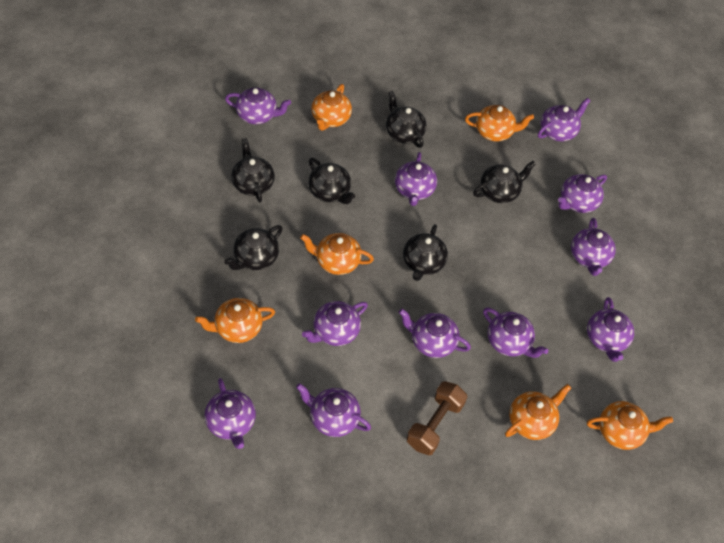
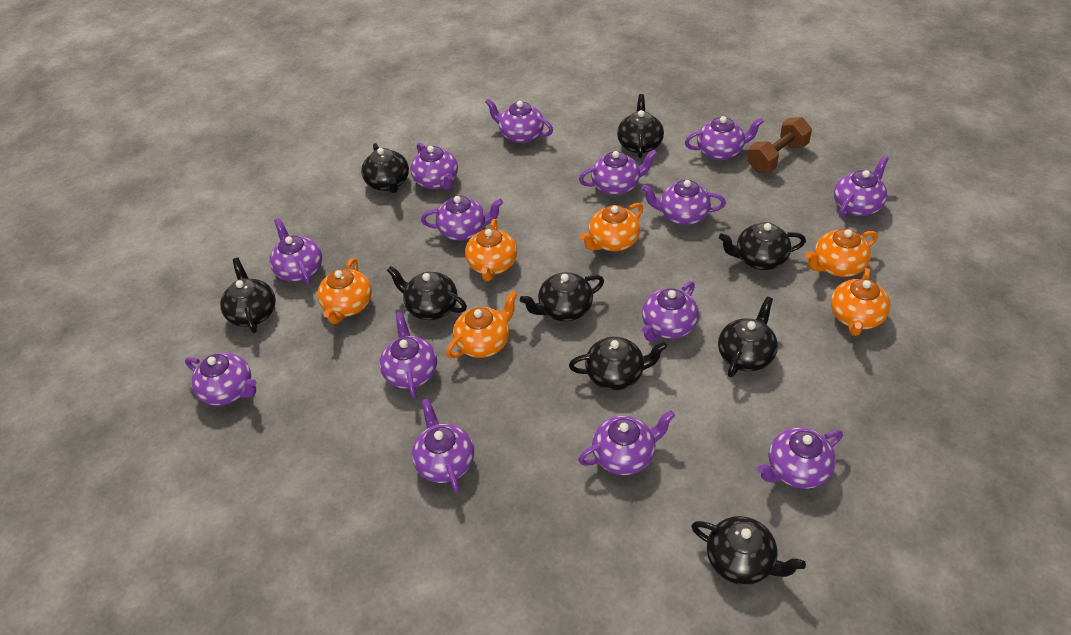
black teapot: [224,225,282,270] [231,138,275,202] [308,158,355,204] [386,91,426,148] [403,224,448,281] [473,161,536,203] = 6 -> [220,258,276,333] [361,143,409,193] [387,266,467,320] [520,272,604,321] [569,337,667,390] [617,94,664,158] [692,516,806,585] [718,297,778,377] [719,222,806,270] = 9
purple teapot: [204,378,256,449] [225,87,291,124] [296,383,371,437] [302,301,368,346] [395,152,437,206] [399,309,471,358] [483,307,548,358] [538,98,590,142] [558,174,607,213] [571,218,616,276] [587,297,634,362] = 11 -> [185,353,257,406] [270,218,322,285] [379,312,437,398] [410,142,458,190] [412,398,474,493] [421,196,503,241] [485,98,553,143] [578,410,675,475] [579,150,657,195] [641,180,726,225] [642,281,699,342] [685,116,764,160] [757,427,843,489] [834,156,889,217] = 14

